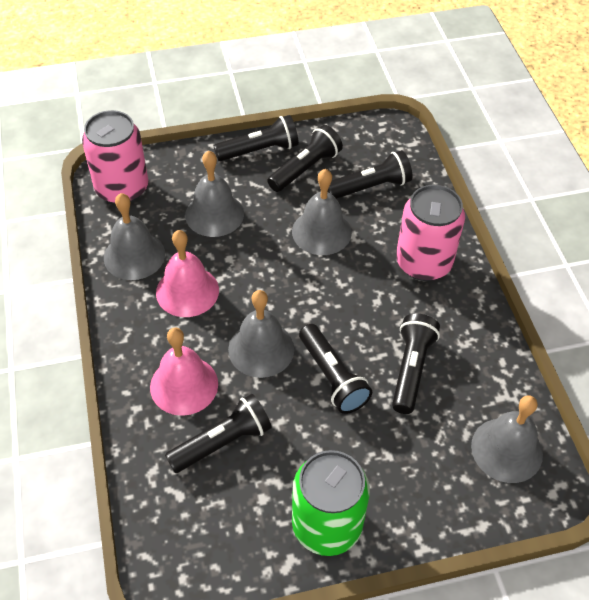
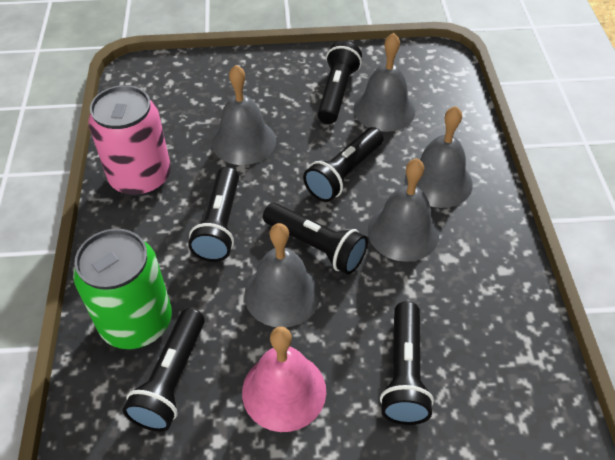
pink bell: [150,328,218,416] [156,230,219,317] = 2 -> [242,326,326,432] = 1
pink can: [82,110,148,204] [396,185,465,281] = 2 -> [88,85,171,196] = 1

